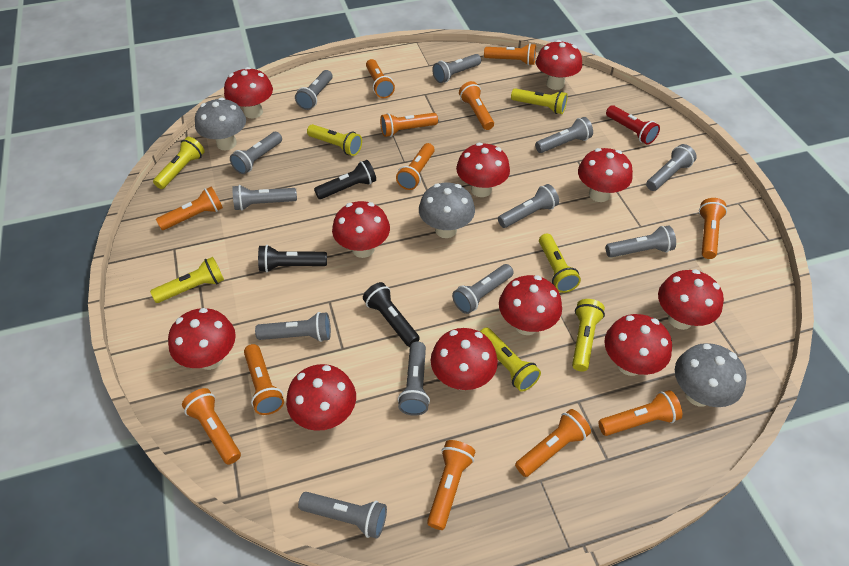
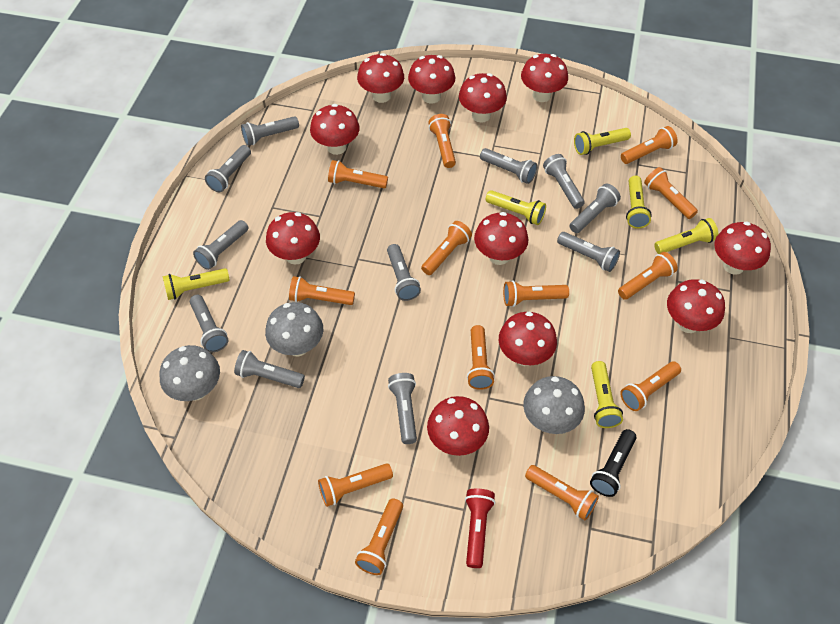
black flashlight: [258,245,327,272] [314,160,376,200] [363,282,420,347] = 3 -> [590,429,637,497] = 1
grey flashlight: [230,132,282,174] [232,185,297,211] [255,312,331,342] [295,70,333,110] [298,492,387,539] [398,342,430,416] [432,54,481,83] [452,264,514,314] [498,184,559,228] [535,117,593,153] [606,226,676,258] [646,144,697,191] = 12 -> [190,295,229,352] [193,220,248,270] [205,145,251,192] [234,350,305,388] [241,116,299,146] [387,244,421,301] [388,373,417,444] [480,148,537,184] [543,154,585,209] [557,232,620,272] [569,184,621,233] = 11
orange flashlight: [156,186,223,230] [182,388,241,465] [244,344,284,415] [366,59,395,98] [380,113,438,137] [396,143,435,190] [427,440,475,530] [459,81,494,130] [484,43,536,65] [515,409,591,477] [598,390,682,436] [699,198,727,259] = 12 -> [289,276,355,305] [318,463,393,507] [328,160,388,188] [355,499,403,575] [421,221,472,275] [428,114,456,168] [467,325,495,390] [503,280,569,307] [525,465,599,520] [618,252,678,300] [620,361,681,411] [621,126,678,164] [644,167,698,219] = 13
yellow flashlight: [150,257,224,303] [153,137,205,189] [307,124,362,156] [480,327,541,392] [511,88,568,114] [539,234,581,293] [572,299,605,371] = 7 -> [163,268,230,300] [486,190,546,225] [574,128,631,155] [591,361,623,428] [626,176,652,229] [654,218,718,254] = 6

